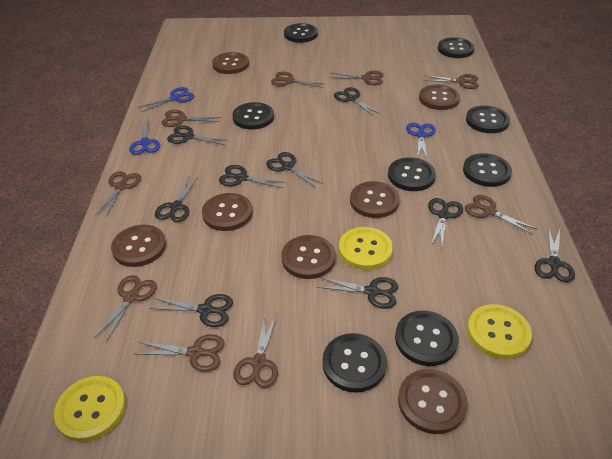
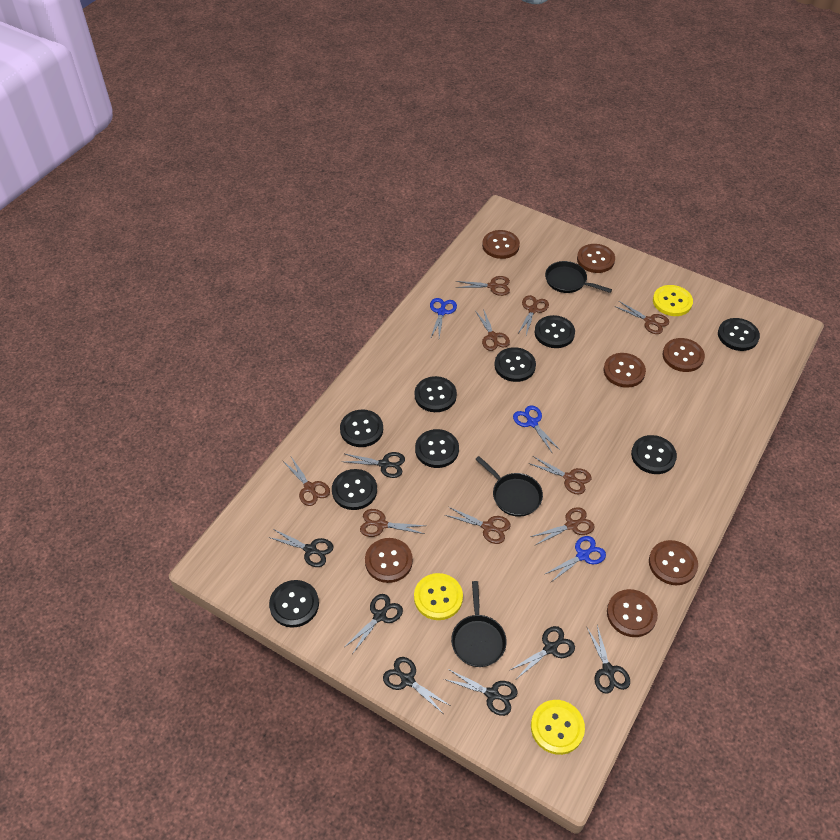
black button: [232,102,274,130] [284,23,318,43] [322,333,387,393] [388,157,436,191] [395,311,459,366] [438,37,475,58] [463,153,512,187] [466,105,510,133] = 8 -> [269,580,319,628] [332,469,377,510] [340,409,383,447] [415,376,457,412] [415,429,459,468] [495,347,536,382] [535,315,575,348] [631,435,677,474] [718,318,760,351] = 9
black pan: none = 0 -> [451,581,507,667] [475,456,543,517] [545,261,612,293] = 3
black scissors: [149,294,233,327] [155,176,198,222] [167,126,229,145] [219,165,286,188] [266,152,323,188] [317,277,398,309] [334,87,381,116] [428,198,463,247] [534,227,575,283] = 9 -> [268,529,333,567] [343,452,405,478] [345,594,403,653] [383,657,450,713] [444,669,518,716] [510,626,575,678] [587,625,630,694] = 7

